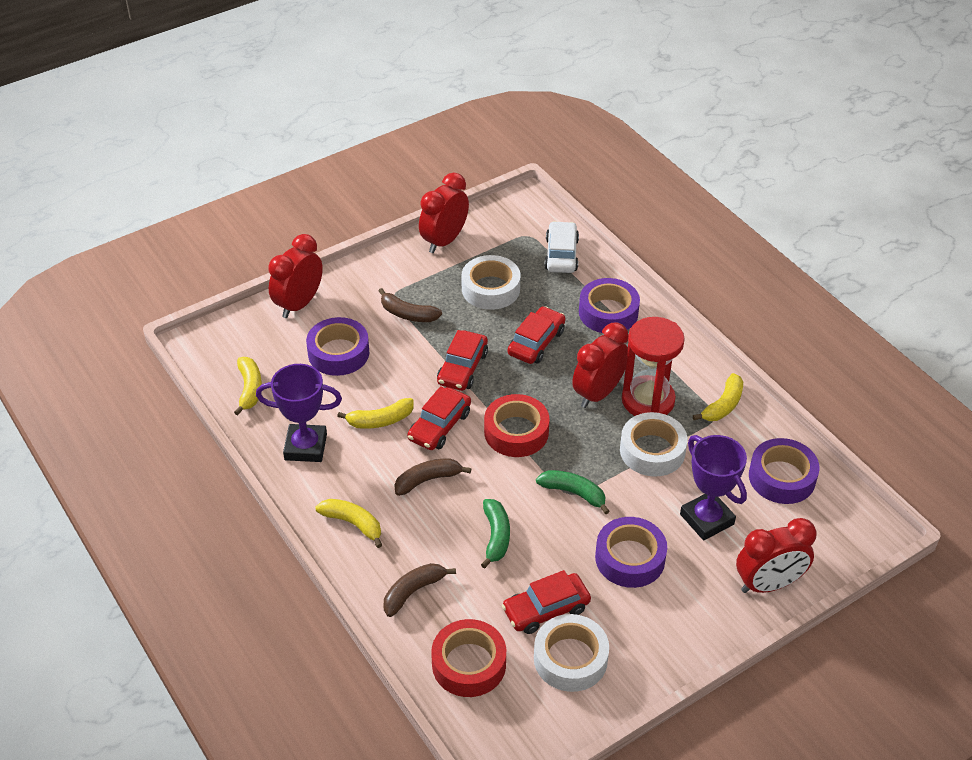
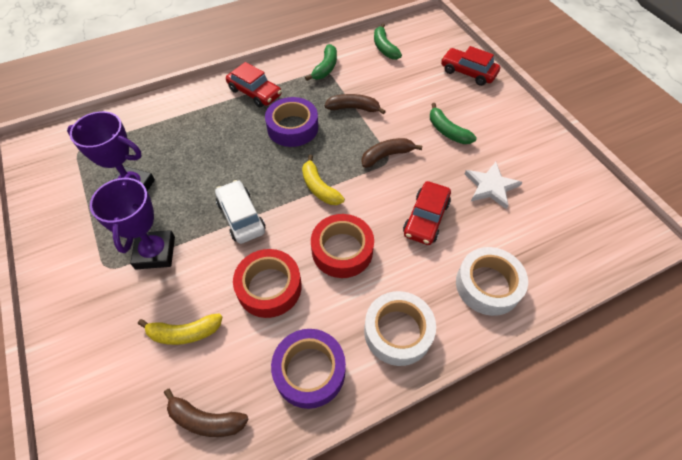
green banana: [481,499,510,569] [536,470,610,514] = 2 -> [305,44,337,81] [374,23,402,60] [430,103,477,144] = 3
purple tape: [306,317,369,376] [579,278,640,333] [595,517,667,588] [749,438,820,504] = 4 -> [265,97,318,147] [271,329,346,409] = 2
red car: [407,386,471,450] [437,330,488,391] [502,570,591,634] [508,306,566,364] = 4 -> [226,62,281,107] [403,181,451,245] [441,46,500,86] = 3
red clock: [268,234,323,318] [419,172,469,253] [572,322,629,408] [736,518,817,593] = 4 -> none = 0
red hourglass: [622,317,685,416] = 1 -> none = 0
white star: none = 0 -> [465,162,522,209] = 1
white tape: [461,255,521,310] [534,614,609,692] [620,412,688,477] = 3 -> [364,291,436,366] [456,247,528,316] = 2
yellow banana: [234,357,262,415] [315,499,382,548] [337,398,414,429] [693,373,743,421] = 4 -> [138,313,222,345] [302,155,345,205] = 2

